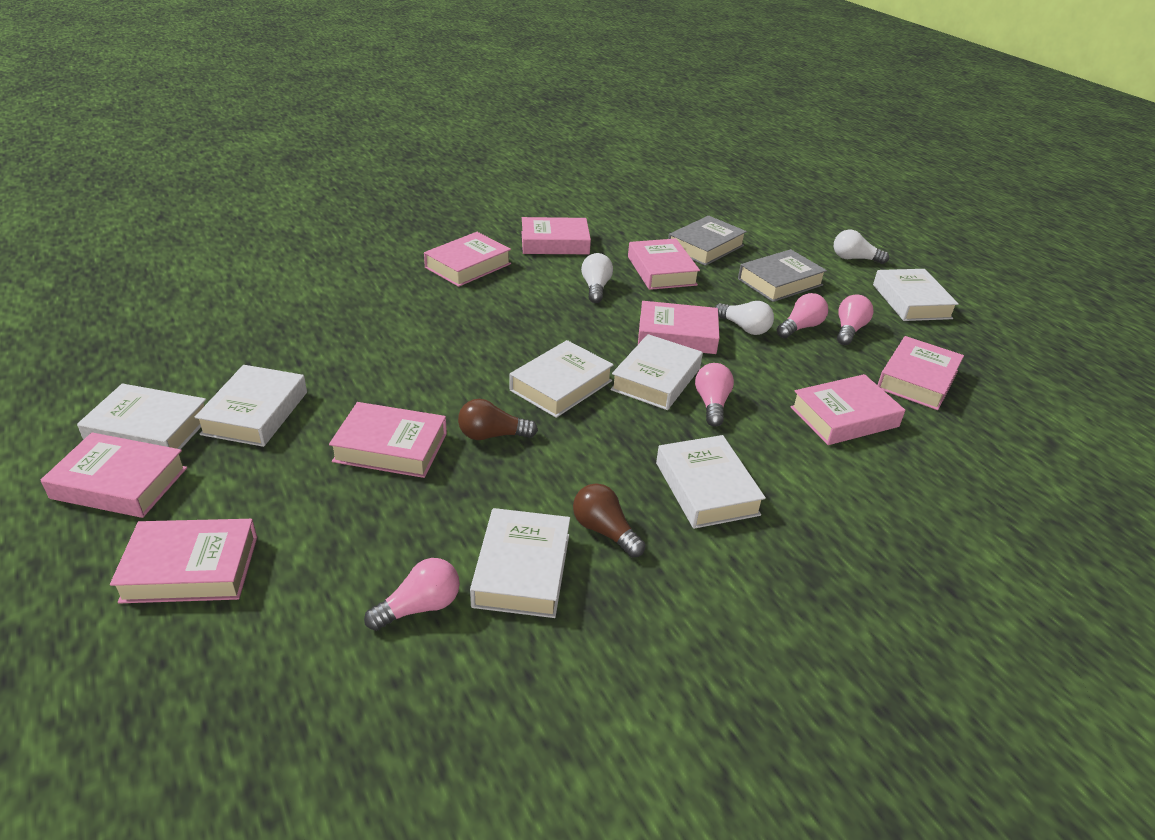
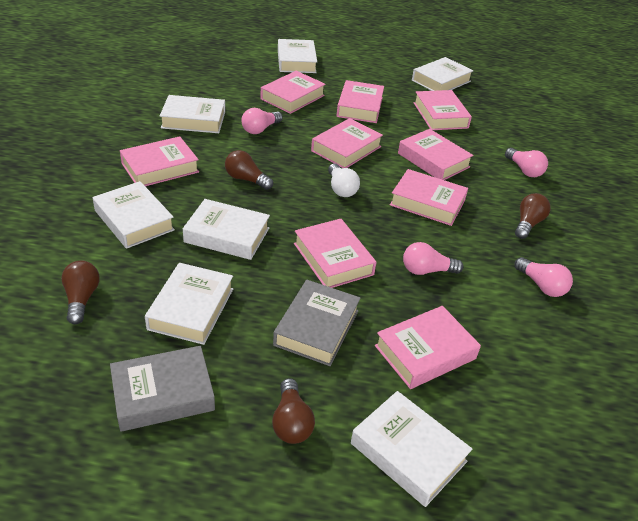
brown light bulb: [458,399,538,440] [573,483,645,558] = 2 -> [61,260,100,325] [225,150,273,190] [272,378,315,444] [515,193,551,239] = 4
white light bulb: [581,253,613,303] [714,301,774,335] [834,230,889,264] = 3 -> [328,164,360,197] = 1

